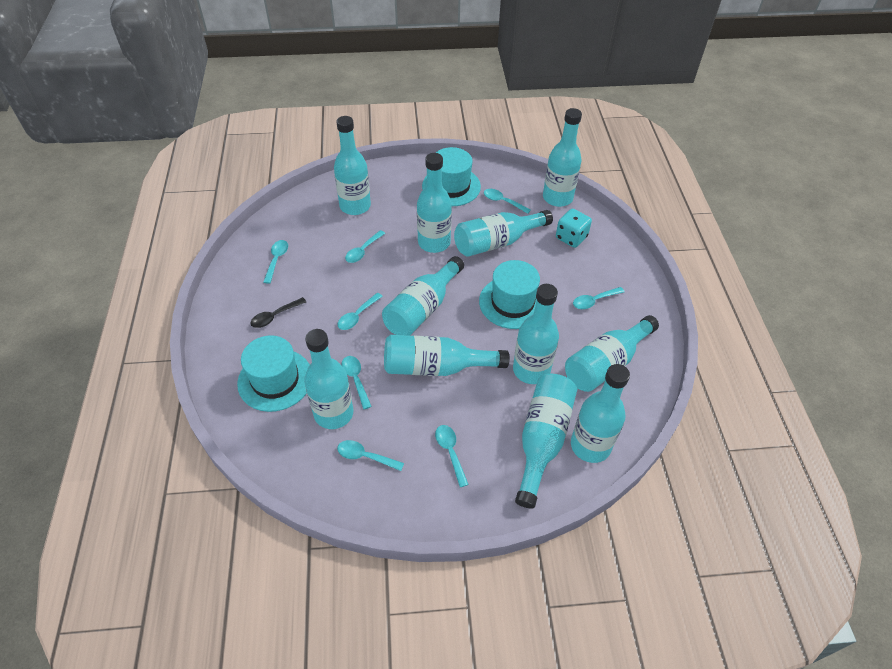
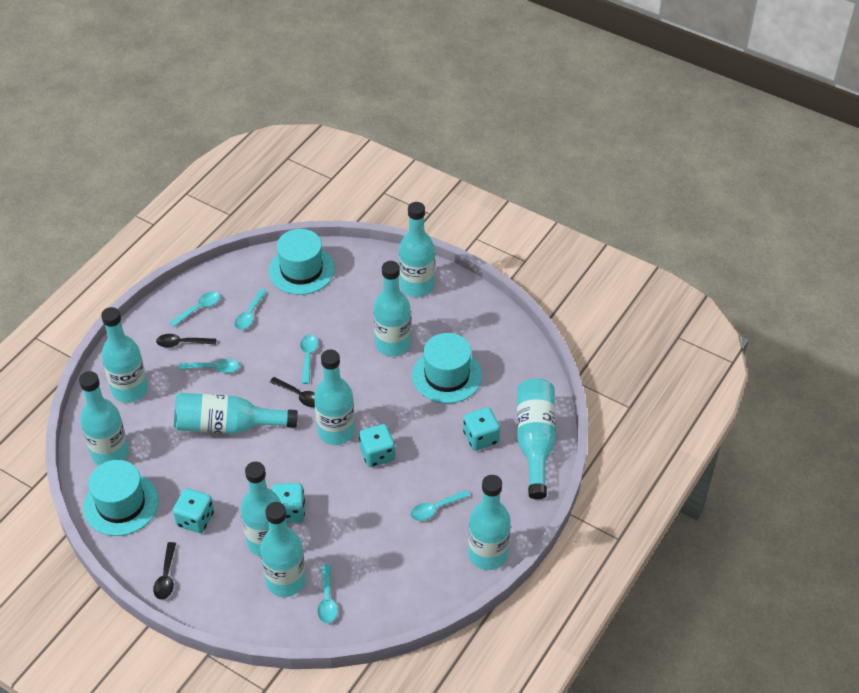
black spoon: [250,297,306,328] = 1 -> [153,542,176,600] [156,334,216,347] [270,377,315,407] = 3
turquoise bottle: [304,329,354,429] [334,116,371,215] [382,256,464,336] [384,335,510,376] [417,153,452,253] [454,210,553,257] [513,284,559,384] [515,374,577,509] [543,108,582,207] [565,315,659,392] [571,364,630,463] = 11 -> [79,371,129,465] [101,307,148,403] [174,393,298,434] [241,462,281,557] [260,502,306,597] [314,349,355,445] [374,261,411,356] [399,202,435,297] [468,475,511,570] [517,378,556,499] = 10
turquoise dice: [556,209,592,248] = 1 -> [173,488,214,533] [272,483,305,523] [359,424,395,467] [463,407,500,451] = 4
turquoise spoon: [263,240,288,284] [337,293,383,330] [337,440,404,471] [342,356,372,409] [345,230,385,263] [435,425,469,487] [484,189,531,214] [573,287,625,309] = 8 -> [169,292,220,327] [179,359,239,373] [235,289,267,330] [300,335,318,384] [317,565,338,623] [410,490,470,521] = 6

